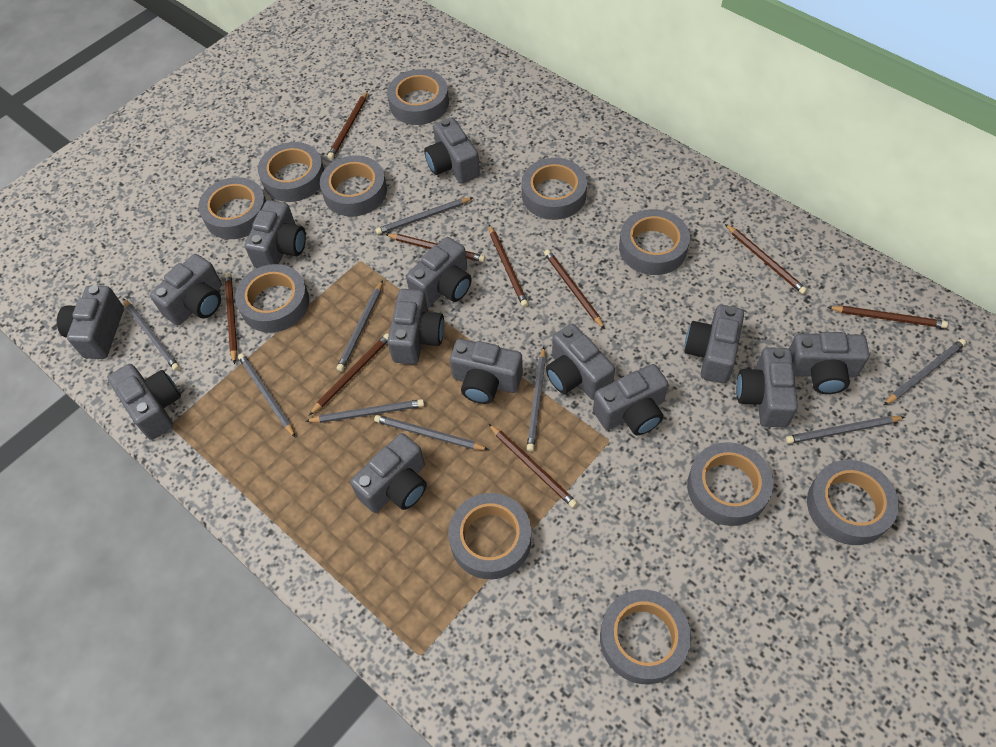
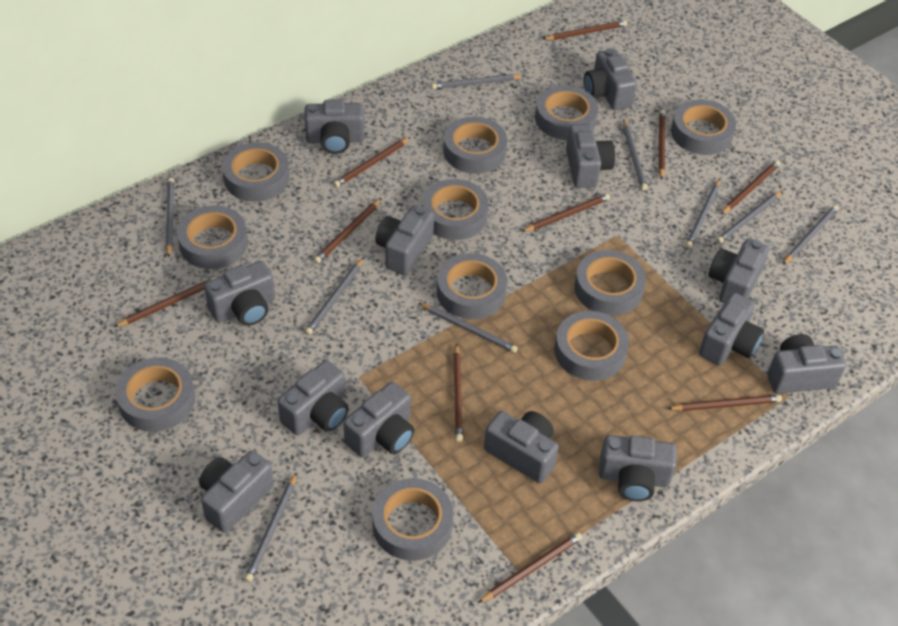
brown pencil: [225,273,237,364] [309,333,389,415] [328,91,368,159] [385,234,485,262] [489,225,528,307] [489,424,578,508] [544,249,605,329] [725,224,807,294] [827,306,948,328] = 9 -> [114,277,216,327] [314,198,382,264] [333,137,411,187] [453,343,463,442] [478,532,582,603] [521,193,610,232] [543,20,627,40] [659,110,665,180] [667,395,782,411] [721,160,780,214] = 10
grey camera: [57,285,124,359] [108,364,181,440] [150,254,222,325] [244,200,306,268] [350,433,427,513] [387,289,444,364] [406,237,472,308] [424,117,480,184] [450,339,523,404] [546,324,615,400] [593,364,668,436] [684,305,744,383] [736,347,798,427] [789,332,869,394] = 14 -> [199,451,274,533] [204,261,275,326] [278,360,349,435] [305,100,364,154] [343,382,414,457] [375,205,434,275] [484,411,559,483] [566,124,615,188] [584,49,637,110] [599,435,677,501] [699,292,764,365] [708,238,769,303] [767,334,846,394] = 13

